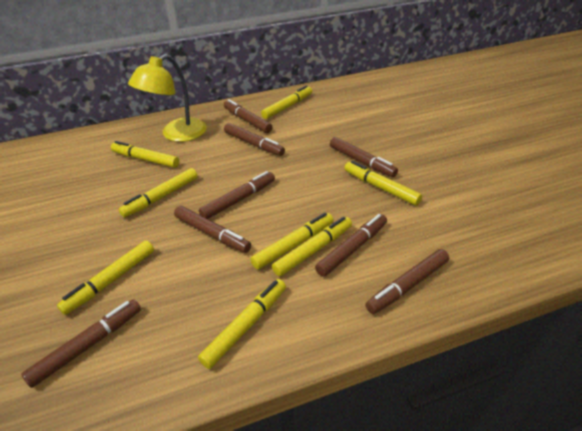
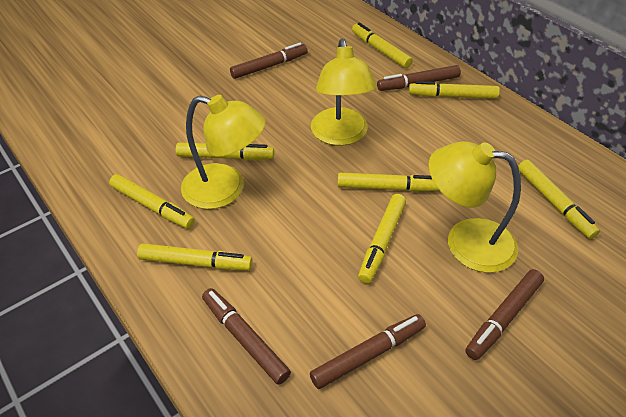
brown marker: [21,299,141,388] [174,206,251,253] [199,171,275,219] [224,99,272,133] [224,123,285,156] [315,214,387,277] [330,137,398,177] [365,249,449,314] = 8 -> [202,288,291,385] [230,43,308,79] [310,314,426,389] [377,65,461,91] [465,269,544,360] = 5
yellow lamp: [128,54,207,142] = 1 -> [181,95,266,209] [311,39,377,146] [429,141,521,273] = 3

